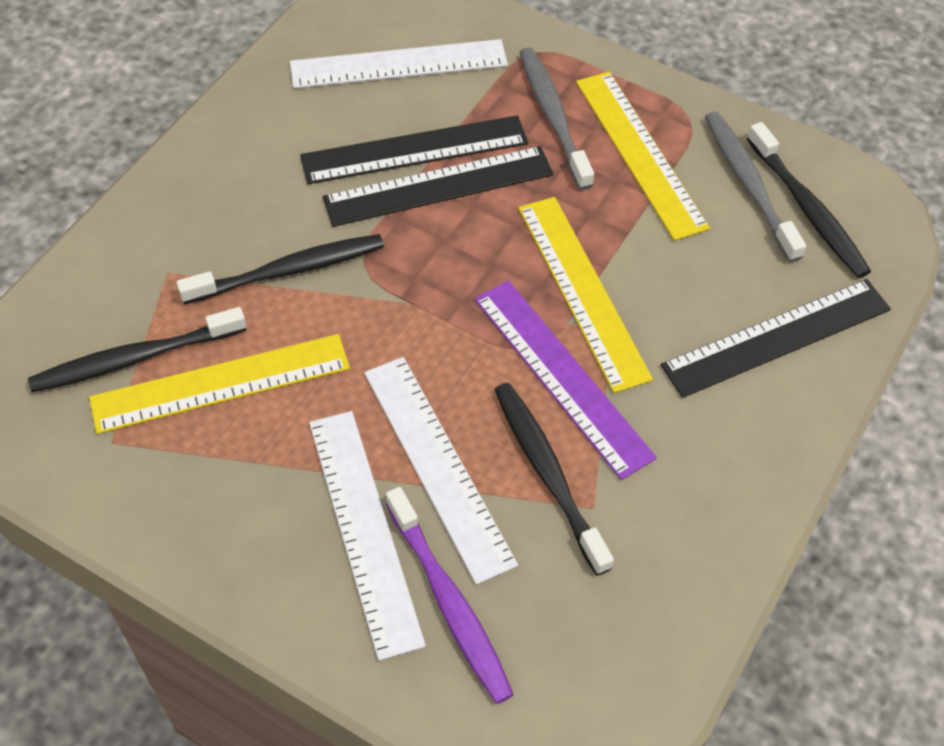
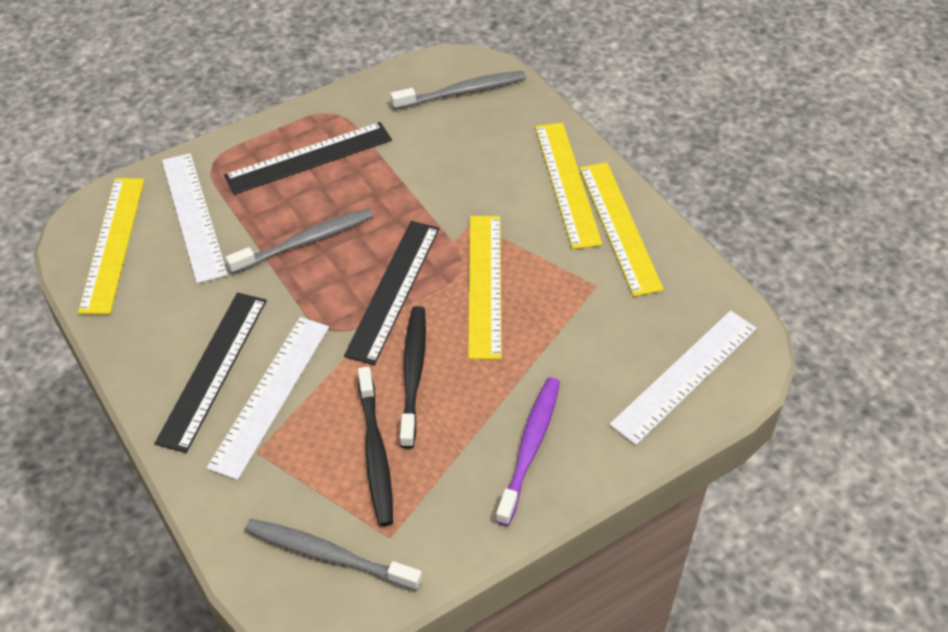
black toothbrush: [28,307,246,392] [177,234,384,304] [494,383,614,576] [747,122,871,278] = 4 -> [358,367,393,526] [400,306,426,449] = 2
grey toothbrush: [520,47,594,190] [705,112,806,262] = 2 -> [225,208,374,274] [245,519,422,591] [390,71,526,110] = 3
purple ruler: [474,281,657,480] = 1 -> none = 0
yellow ruler: [89,334,350,434] [518,197,653,393] [576,72,710,241] = 3 -> [78,178,144,314] [468,216,502,359] [535,123,602,249] [579,162,664,296] = 4

